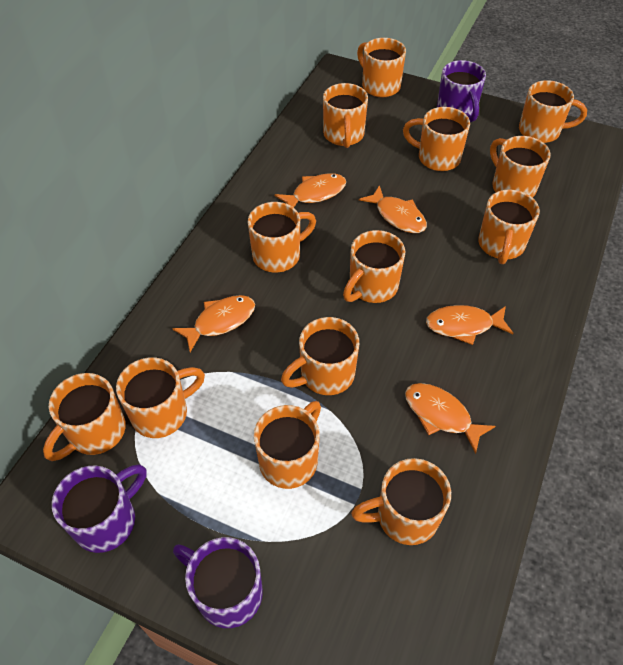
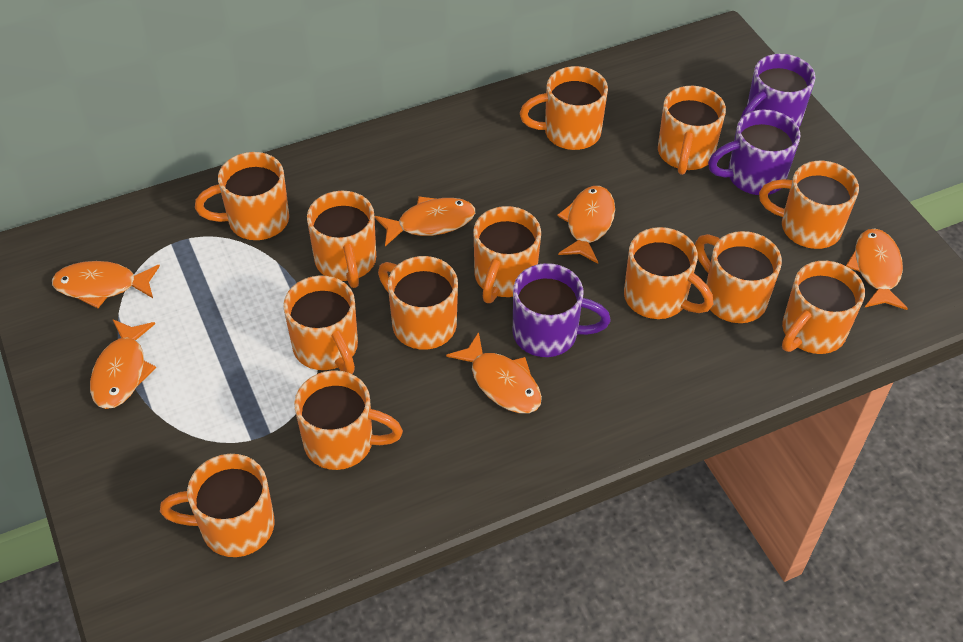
orange fish: [172,295,255,352] [275,173,346,207] [359,185,427,233] [405,383,496,454] [426,305,513,345] = 5 -> [52,261,160,308] [90,319,156,409] [374,196,475,246] [446,332,542,413] [557,186,615,264] [846,229,908,310] = 6

